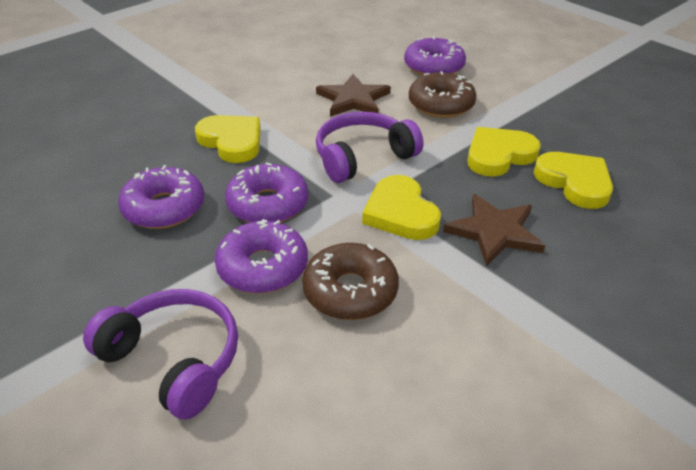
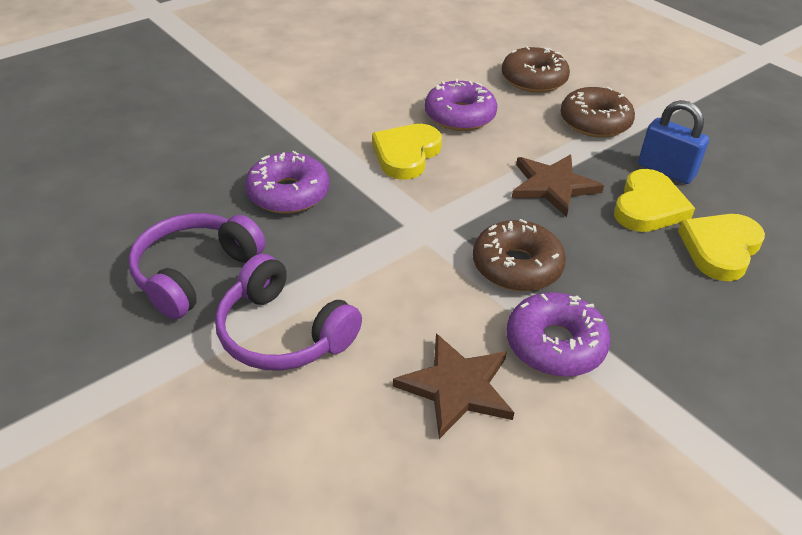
blue padlock: none = 0 -> [638,100,709,184] = 1
brown donut: [302,243,399,320] [409,71,477,118] = 2 -> [473,219,566,291] [502,46,570,93] [560,87,635,138] = 3
purple donut: [118,165,204,229] [215,219,308,293] [225,162,309,223] [404,36,466,76] = 4 -> [245,151,330,214] [425,79,497,131] [506,292,611,377] = 3
yellow heart: [195,115,261,163] [362,175,441,240] [467,127,541,177] [534,152,613,209] = 4 -> [372,124,442,180] [614,169,695,232] [678,214,765,281] = 3

